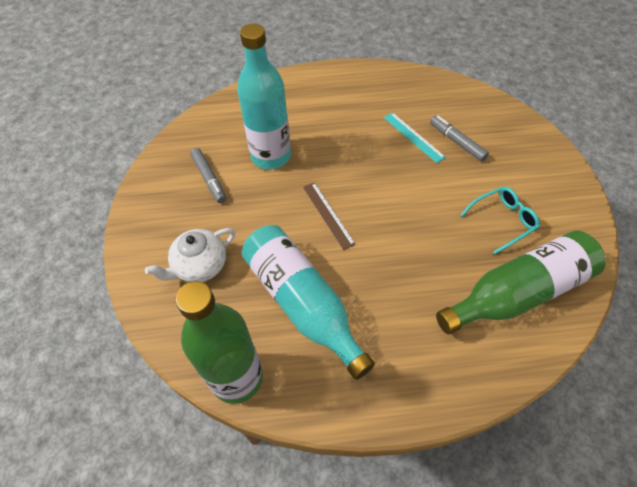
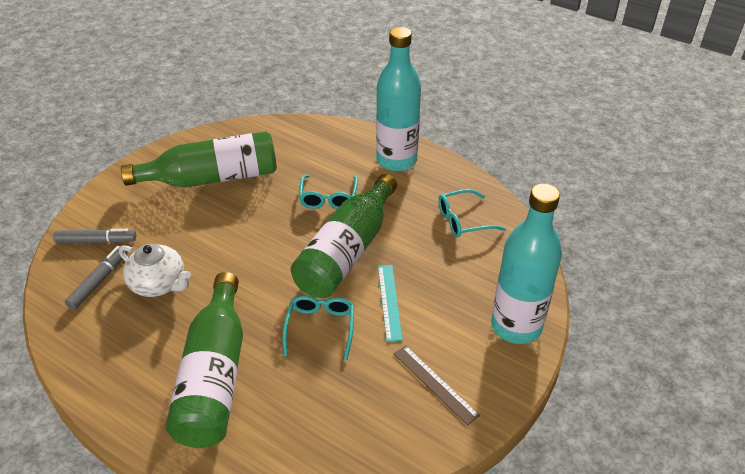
green bottle: [176,281,263,404] [436,231,605,334] = 2 -> [121,131,277,187] [166,272,243,448] [291,174,397,298] = 3
turquoise glasses: [460,187,540,254] = 1 -> [282,295,354,360] [299,174,358,209] [438,189,506,237] = 3

